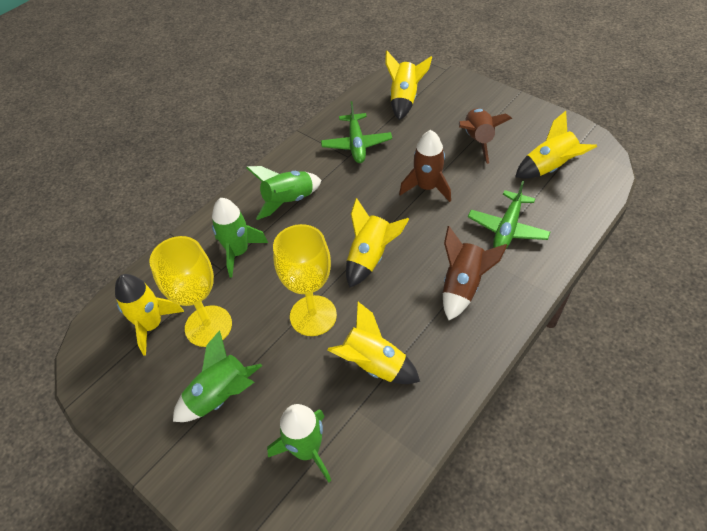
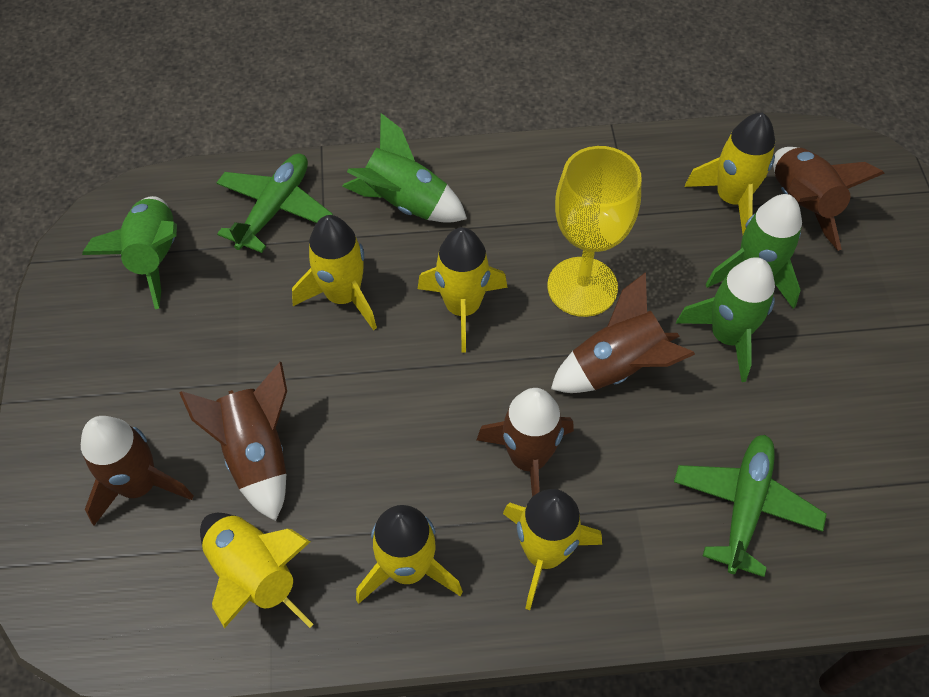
brown rocket: [399,130,451,202] [443,226,507,320] [459,108,512,164] = 3 -> [81,416,194,525] [179,362,287,521] [477,388,574,497] [551,272,695,393] [773,147,885,251] = 5
yellow goblet: [149,236,232,347] [273,224,337,336] = 2 -> [548,146,642,317] = 1
yellow rocket: [115,274,184,356] [327,302,420,384] [346,198,409,288] [385,51,432,120] [515,111,597,179] = 5 -> [200,513,313,628] [292,215,377,330] [356,505,463,604] [418,227,507,353] [503,489,602,610] [684,113,775,234] = 6

